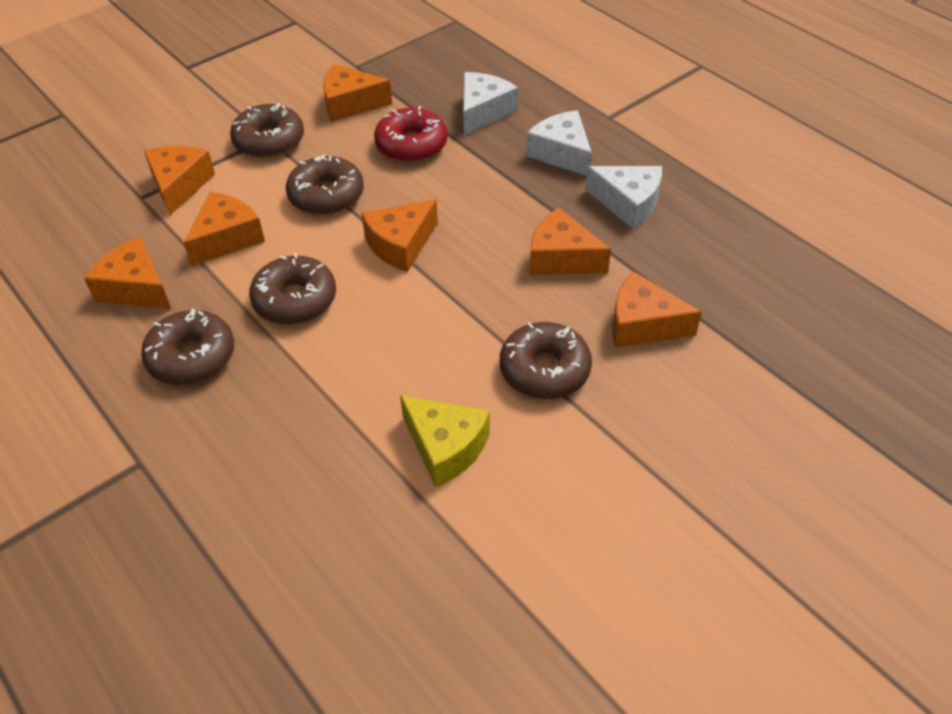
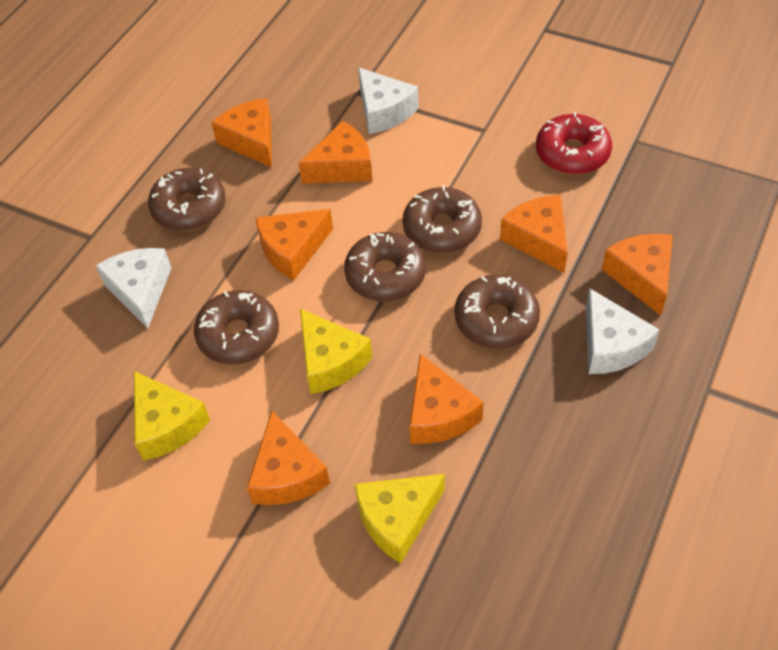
yellow cheese: [400,395,490,487] = 1 -> [134,371,210,461] [300,309,372,394] [354,474,445,564] = 3

